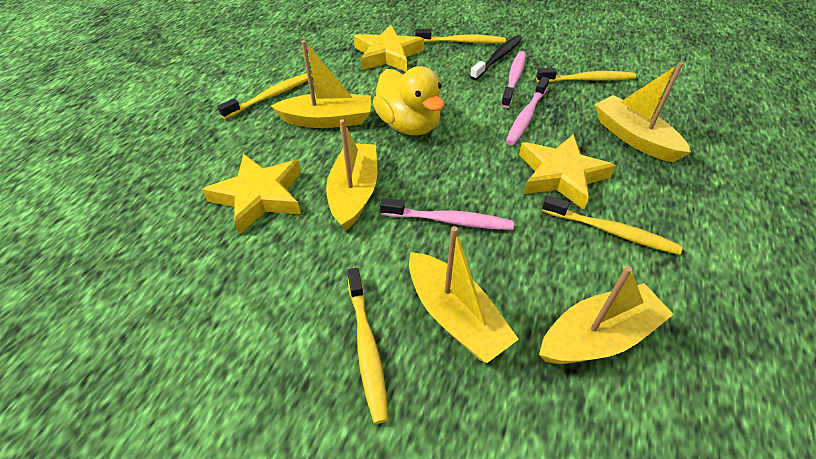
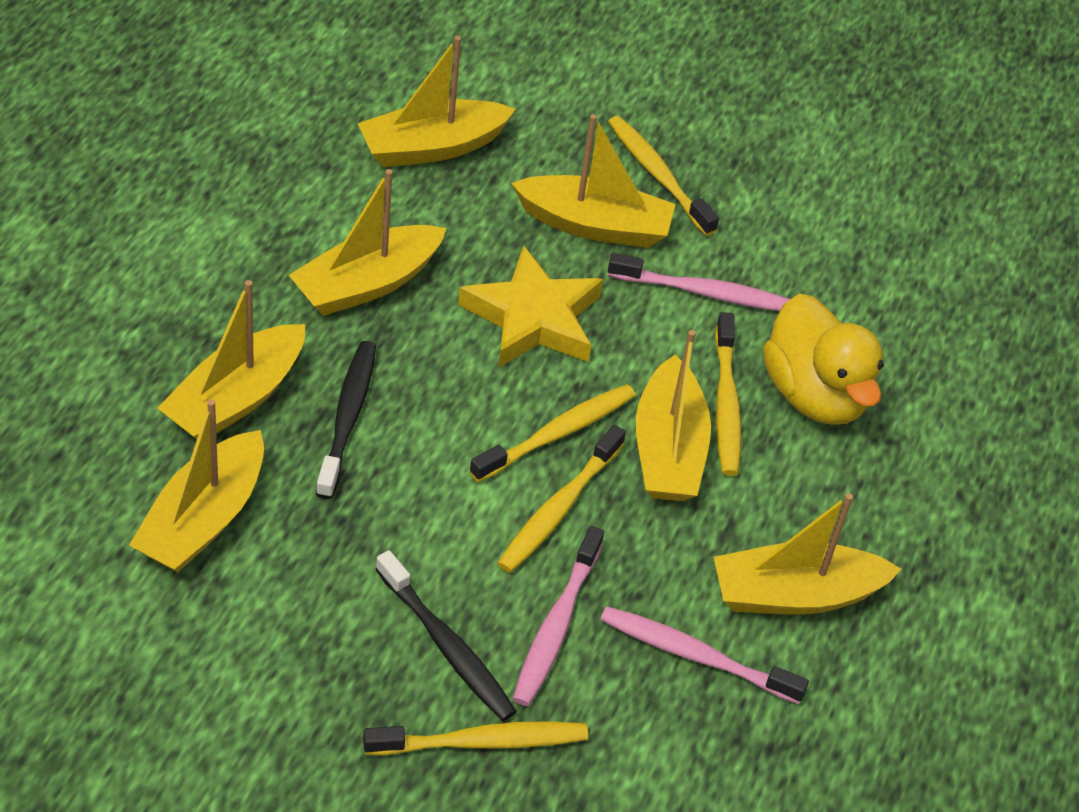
black toothbrush: [470,35,522,80] = 1 -> [316,341,376,499] [375,550,517,721] = 2
yellow boat: [271,40,371,128] [326,119,377,231] [409,226,519,363] [539,266,674,364] [595,62,691,162] = 5 -> [129,399,264,573] [157,280,305,439] [289,169,446,316] [357,36,516,167] [511,114,676,248] [636,330,711,501] [714,493,901,615] = 7
yellow star: [202,154,301,235] [354,25,424,72] [519,134,616,210] = 3 -> [458,245,603,368] = 1

